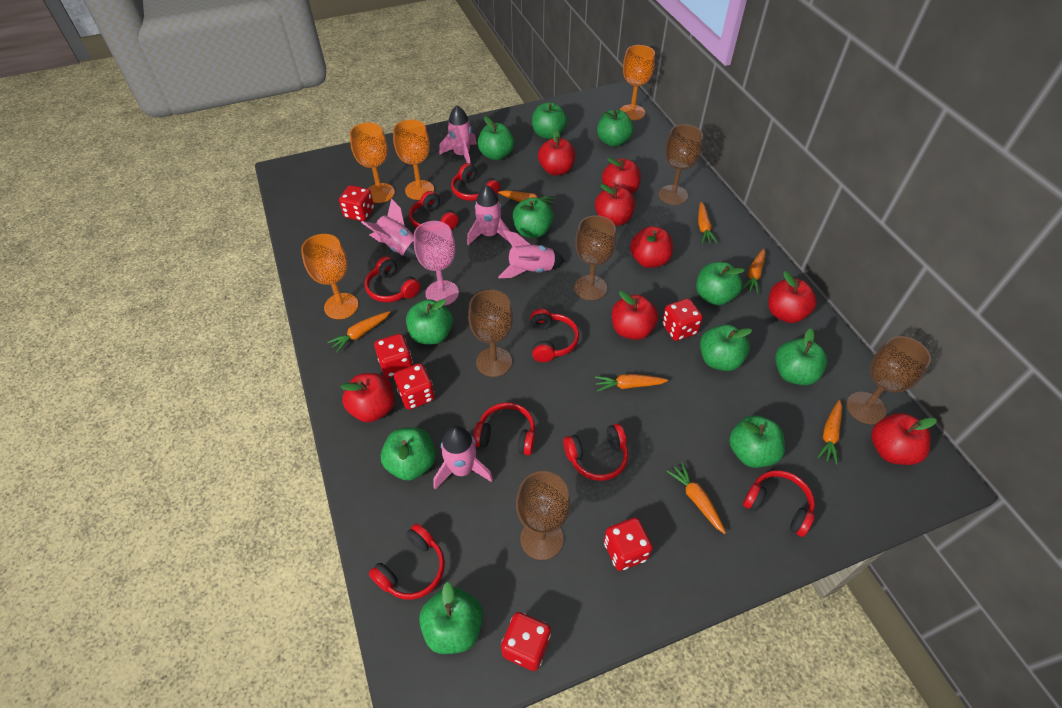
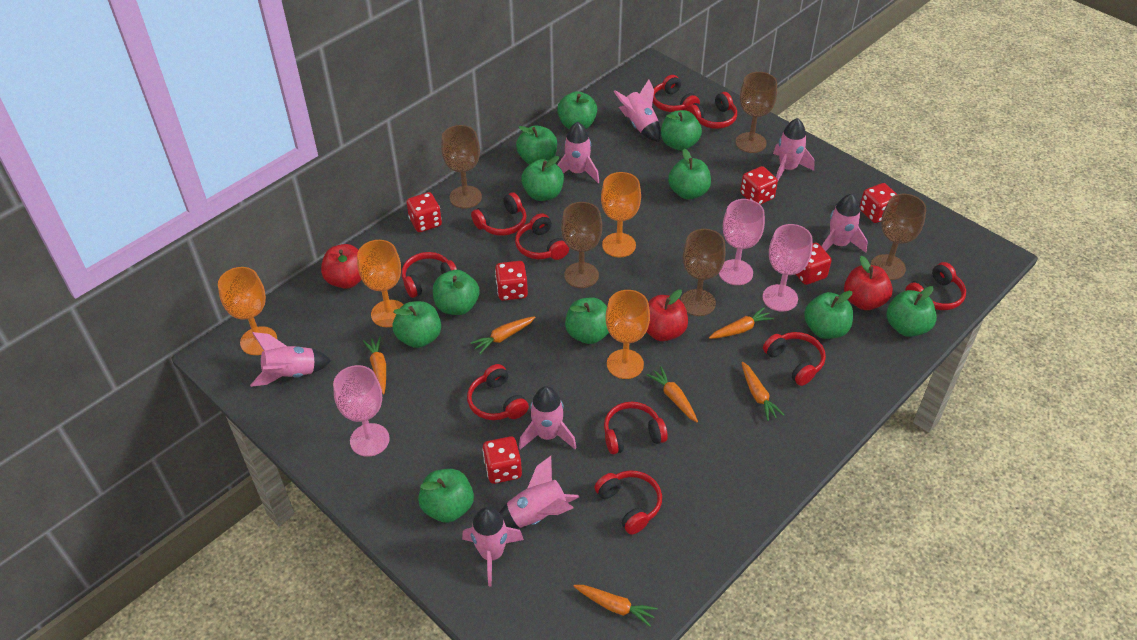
orange carrot: [327,311,390,352] [498,190,555,207] [595,374,668,392] [666,462,726,534] [698,202,717,244] [742,249,766,294] [817,400,842,465] = 7 -> [363,337,386,394] [471,316,535,354] [573,585,658,627] [647,367,698,422] [709,307,774,339] [741,362,784,421] = 6
pink goblet: [414,221,459,306] = 1 -> [333,365,390,457] [719,199,765,285] [762,224,813,312] = 3
pink rocket: [361,198,418,260] [434,426,493,489] [439,105,477,164] [467,185,510,245] [498,230,565,278] = 5 -> [250,332,331,387] [462,507,524,586] [499,456,579,528] [519,386,577,449] [557,122,599,183] [613,79,661,142] [773,118,815,180] [821,194,868,253] = 8
red apple: [340,373,395,422] [538,128,575,175] [595,184,635,226] [602,157,641,194] [612,291,658,340] [630,226,673,268] [768,271,817,323] [871,413,937,465] = 8 -> [321,244,362,289] [646,289,688,341] [844,256,893,310] = 3
red headphones: [365,256,420,302] [369,524,445,600] [409,191,459,230] [451,163,500,201] [473,403,535,456] [530,309,579,362] [563,424,628,481] [743,470,815,537] = 8 -> [402,252,457,298] [467,364,529,420] [471,192,526,236] [515,213,569,260] [594,470,662,535] [604,402,668,454] [653,75,700,112] [687,92,737,129] [763,332,826,386] [905,262,966,310] = 10

